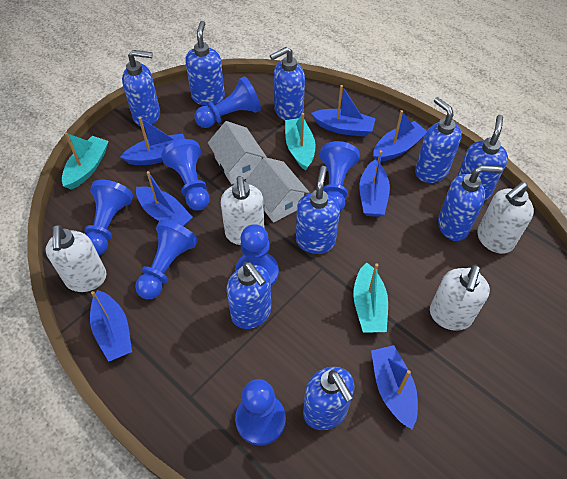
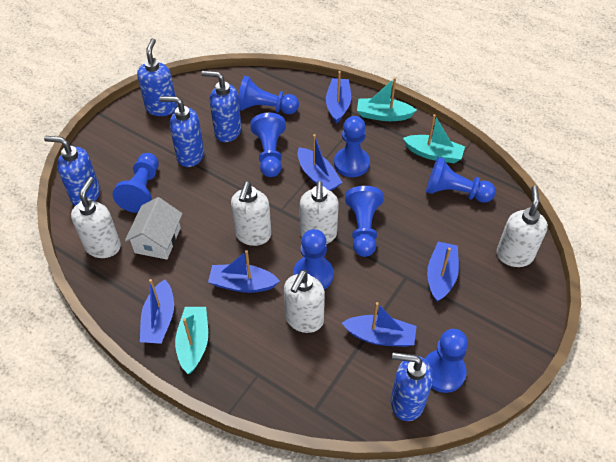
blue boat: [90,290,132,362] [120,117,185,165] [136,171,193,226] [311,85,376,137] [359,150,390,217] [371,345,418,429] [373,110,427,162] = 7 -> [140,279,174,344] [208,250,280,293] [297,134,343,191] [326,71,351,124] [342,302,417,347] [427,242,459,302] = 6
blue pawn: [84,180,133,256] [135,220,198,299] [161,139,210,211] [194,76,261,128] [235,224,279,287] [235,379,286,446] [320,141,360,212] = 7 -> [113,153,159,213] [238,76,299,114] [250,113,286,177] [293,229,334,290] [334,116,370,177] [345,186,383,257] [425,329,468,393] [426,157,496,203] = 8
blue soap dispenser: [122,50,160,127] [185,21,225,106] [226,262,271,329] [270,47,305,121] [296,166,340,254] [303,367,355,430] [415,97,462,183] [438,165,503,241] [457,115,508,201] = 9 -> [44,136,100,206] [137,38,177,116] [159,96,204,167] [201,71,242,142] [391,352,433,421] = 5
white house: [208,121,267,184] [245,157,309,223] = 2 -> [125,197,183,260] = 1
white soap dispenser: [46,225,107,292] [221,176,265,245] [430,265,490,331] [477,182,534,254] = 4 -> [71,177,121,258] [231,181,271,246] [284,270,325,333] [300,181,339,244] [496,186,548,267] = 5

